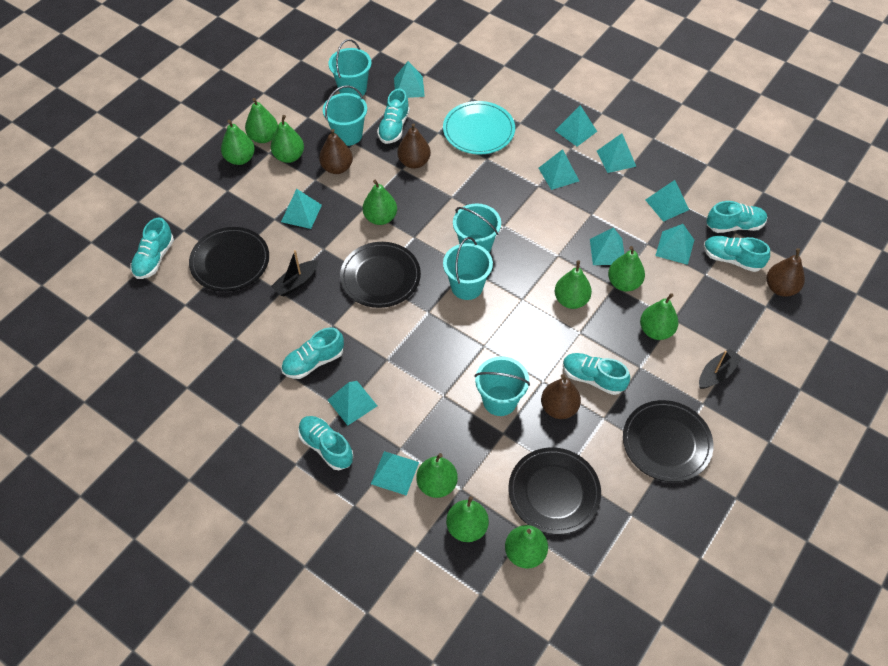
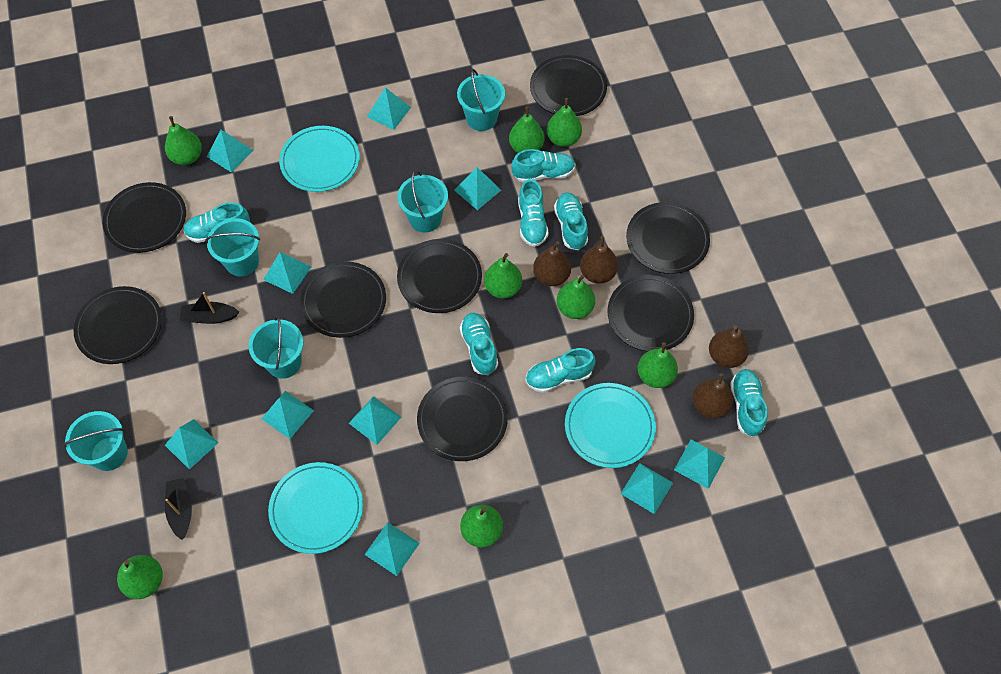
black plate: [189,227,269,292] [340,242,421,308] [508,447,601,534] [623,400,713,482] = 4 -> [74,286,162,364] [103,182,186,253] [300,262,386,338] [397,239,482,313] [417,377,508,461] [530,55,607,116] [607,275,694,352] [626,202,710,274] = 8
green pear: [221,120,255,165] [245,98,278,143] [271,115,304,163] [363,180,397,225] [416,453,458,498] [446,496,489,542] [505,525,548,569] [555,261,592,309] [608,246,645,292] [640,293,679,340] = 10 -> [117,555,163,599] [165,116,202,165] [460,505,503,547] [484,253,522,299] [509,106,545,153] [547,98,582,147] [557,275,595,319] [637,342,678,388] = 8
turquoise plate: [443,101,515,155] = 1 -> [268,462,363,554] [279,126,360,192] [565,383,656,468] = 3

